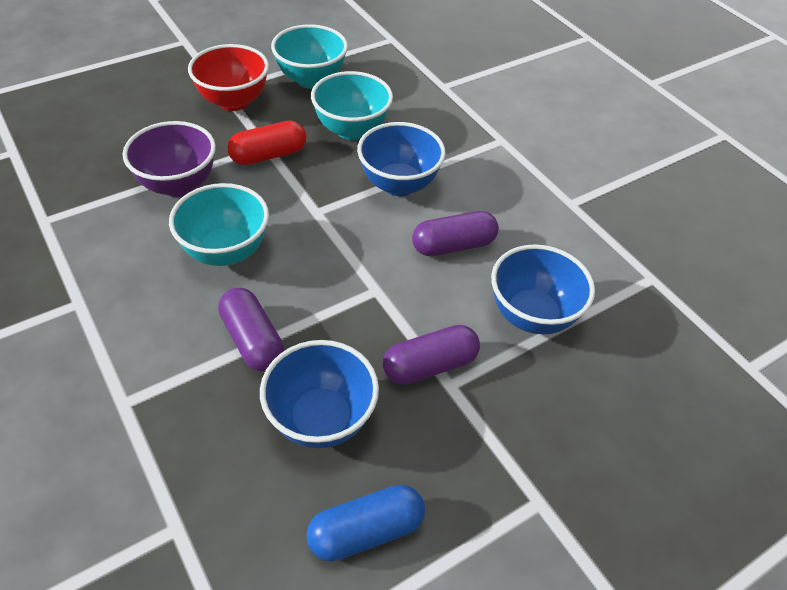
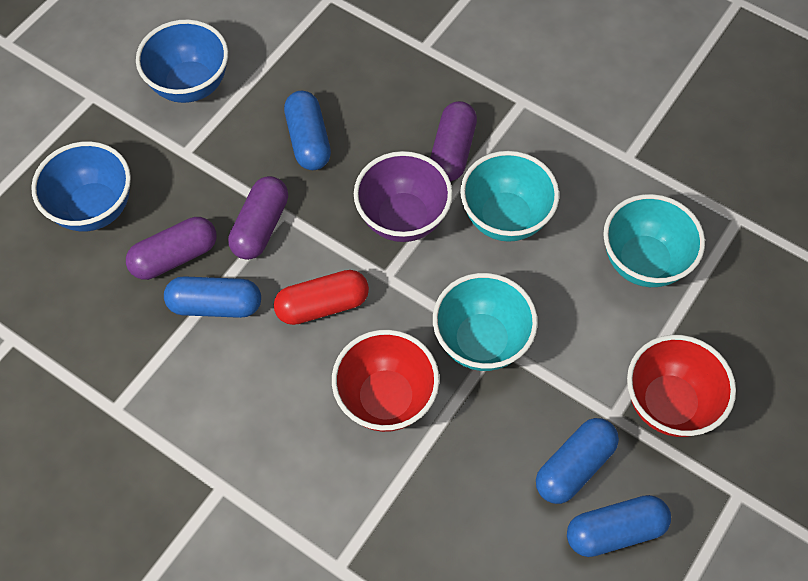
blue bowl: [260,340,379,448] [357,122,446,196] [491,244,595,334] = 3 -> [31,141,131,232] [136,19,228,103] = 2
blue capsule: [306,485,425,562] = 1 -> [164,276,261,318] [284,91,331,170] [536,418,619,504] [567,495,671,557] = 4
red bowl: [188,44,269,111] = 1 -> [332,330,439,432] [627,335,736,437] = 2

